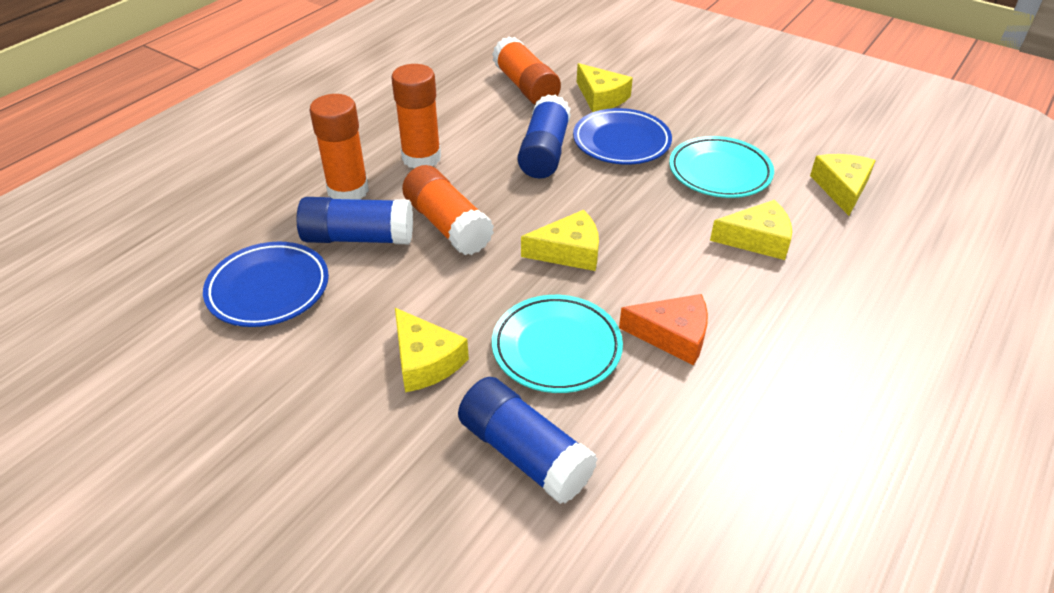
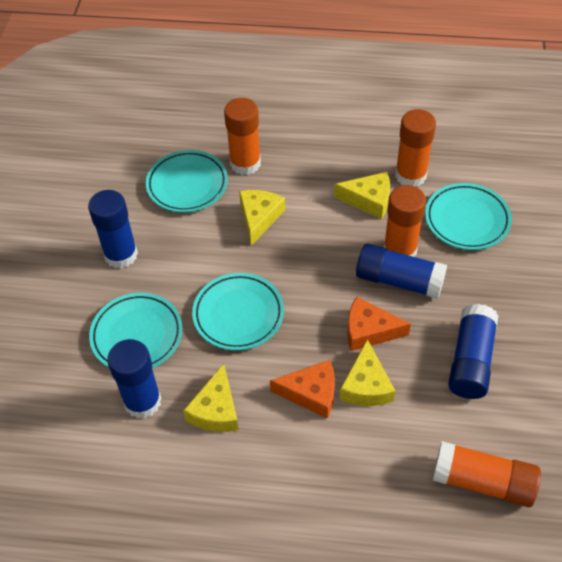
blue glue stick: [297,197,413,244] [458,377,598,504] [518,94,571,179] = 3 -> [88,190,138,269] [107,339,161,418] [356,244,447,299] [448,304,499,399] = 4
blue plate: [203,242,329,327] [573,108,672,165] = 2 -> none = 0
orange cheese: [619,294,708,366] = 1 -> [270,360,335,419] [347,296,411,351] = 2
turquoise plate: [492,295,623,393] [669,136,774,198] = 2 -> [89,293,183,368] [146,150,228,212] [192,273,284,350] [425,183,512,250] = 4
yellow cheese: [395,308,469,392] [521,210,599,271] [577,63,633,112] [710,200,792,260] [810,154,876,216] = 5 -> [183,364,239,432] [239,190,285,246] [334,172,390,219] [339,339,395,406] = 4

